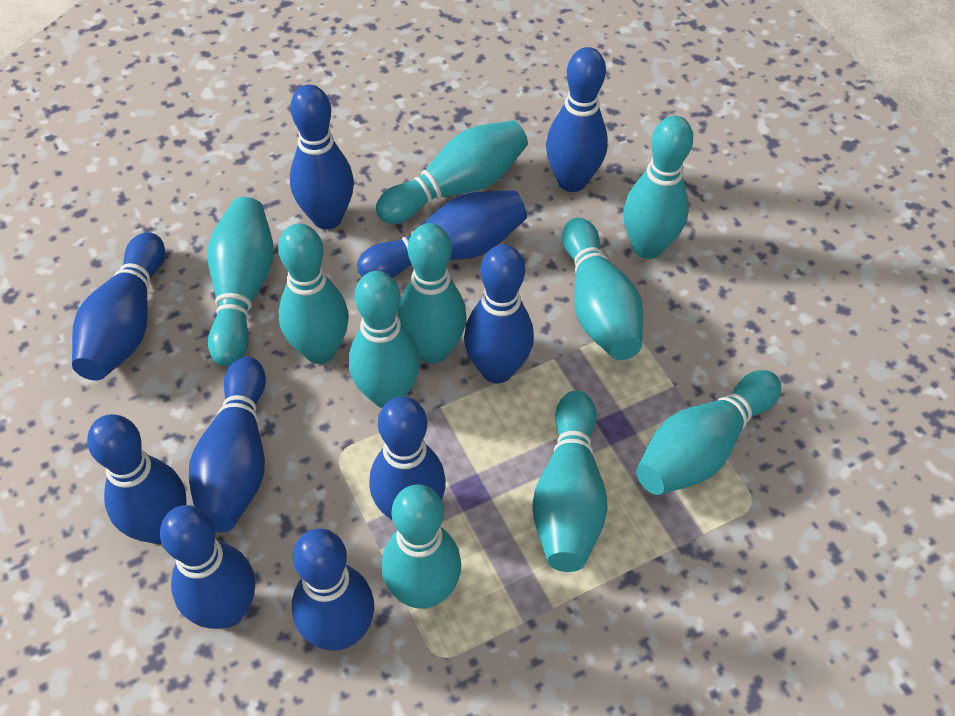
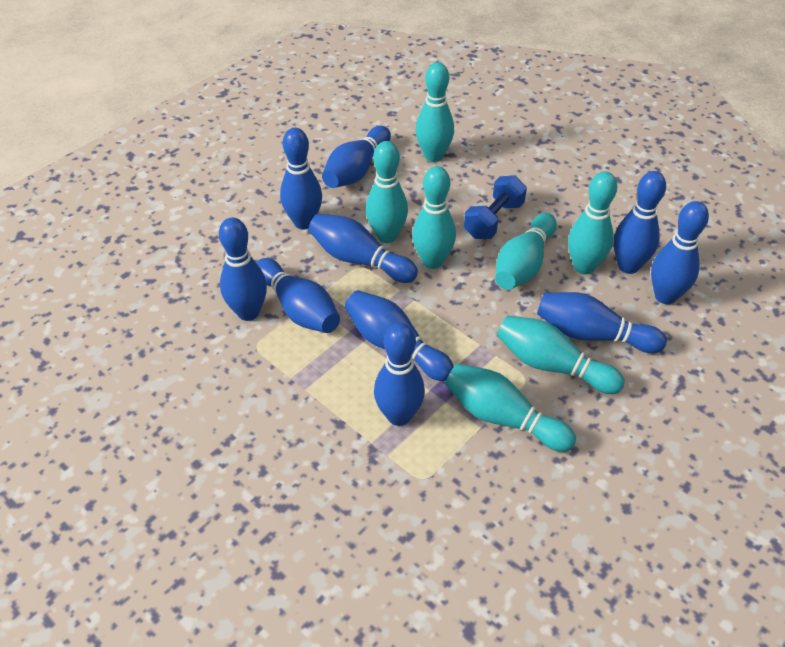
blue dumbbell: none = 0 -> [464,175,527,239] = 1
turquoise bowling pin: [208,197,274,366] [278,223,349,364] [349,271,420,408] [376,120,528,224] [381,484,461,609] [398,223,467,363] [532,391,608,572] [562,218,643,360] [623,116,693,259] [636,370,781,495] = 10 -> [366,141,408,243] [412,166,456,269] [416,62,454,162] [445,364,576,452] [495,213,557,290] [497,315,625,394] [568,172,617,274] = 7

